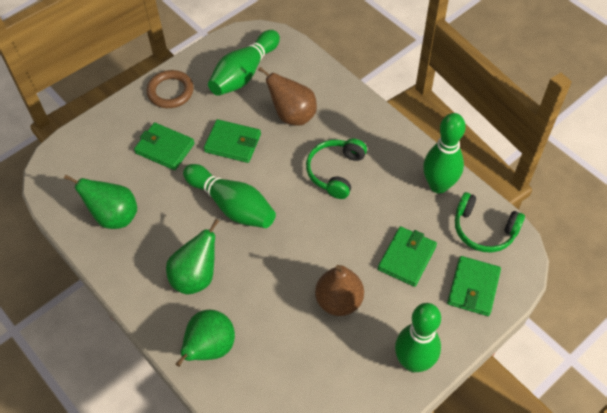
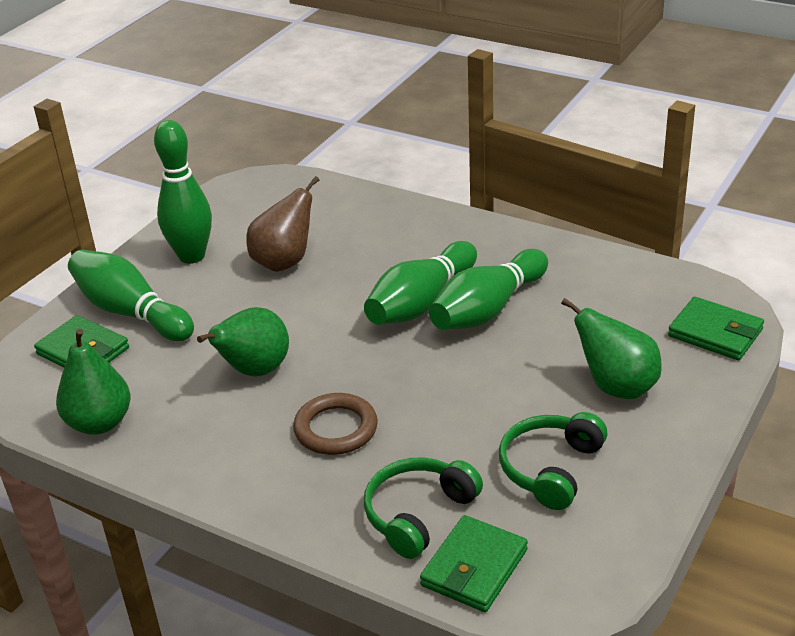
brown pear: [258,67,317,126] [315,265,364,316] = 2 -> [246,176,319,272] = 1
green wallet: [134,122,195,170] [204,119,261,163] [378,226,437,287] [447,256,501,316] = 4 -> [34,315,129,368] [420,515,528,612] [668,297,764,360] = 3

